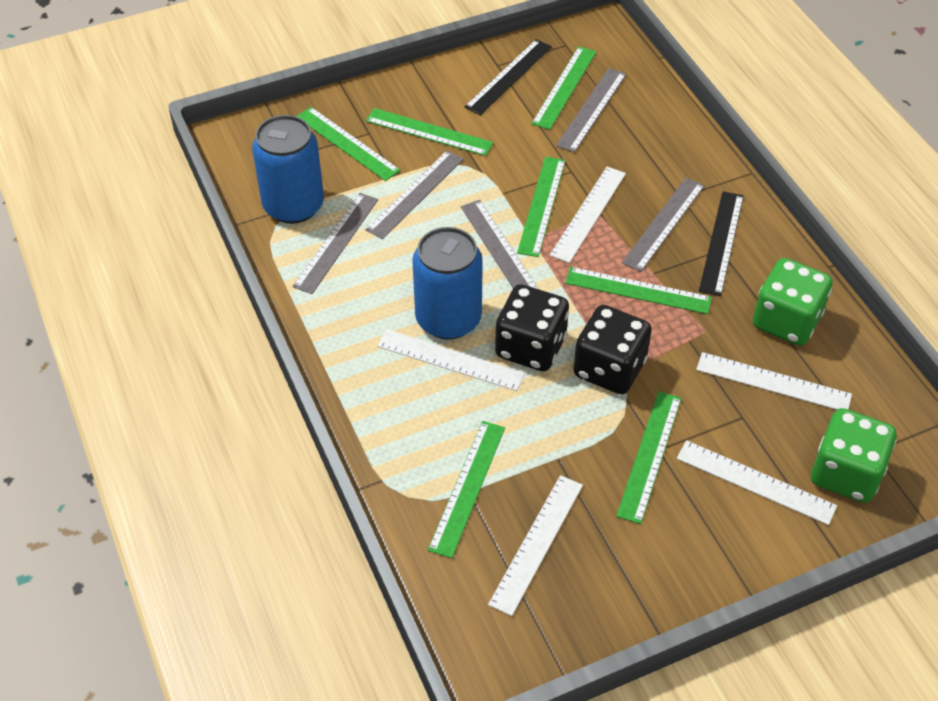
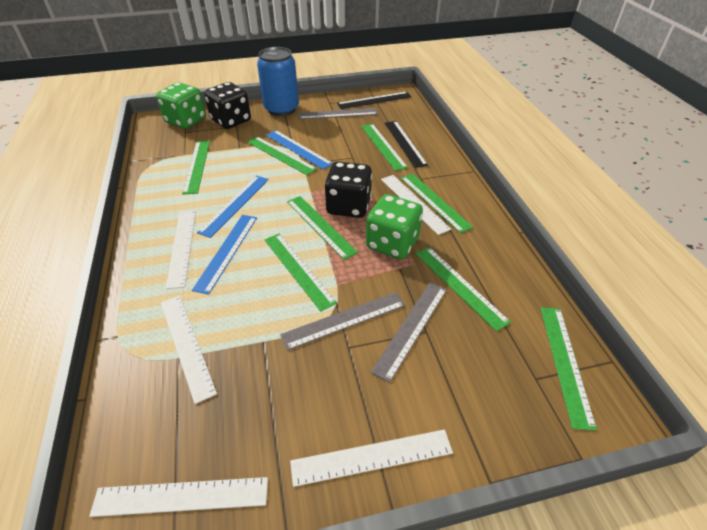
blue can: [252,115,324,224] [412,227,483,339] = 2 -> [257,47,299,116] = 1
blue ruler: none = 0 -> [192,215,257,295] [197,176,269,238] [266,130,333,169] = 3
green ruler: [296,107,400,181] [366,108,493,156] [428,421,505,558] [517,157,566,257] [531,46,596,130] [565,267,712,314] [616,391,682,524] = 7 -> [182,141,210,194] [247,136,317,175] [264,233,337,312] [287,196,358,260] [361,124,408,171] [401,173,473,233] [416,247,511,331] [540,307,597,431] = 8
grey ruler: [293,193,378,294] [366,150,464,239] [461,200,538,289] [556,68,626,153] [622,177,705,272] = 5 -> [280,292,405,351] [298,108,378,119] [371,282,447,383] = 3

